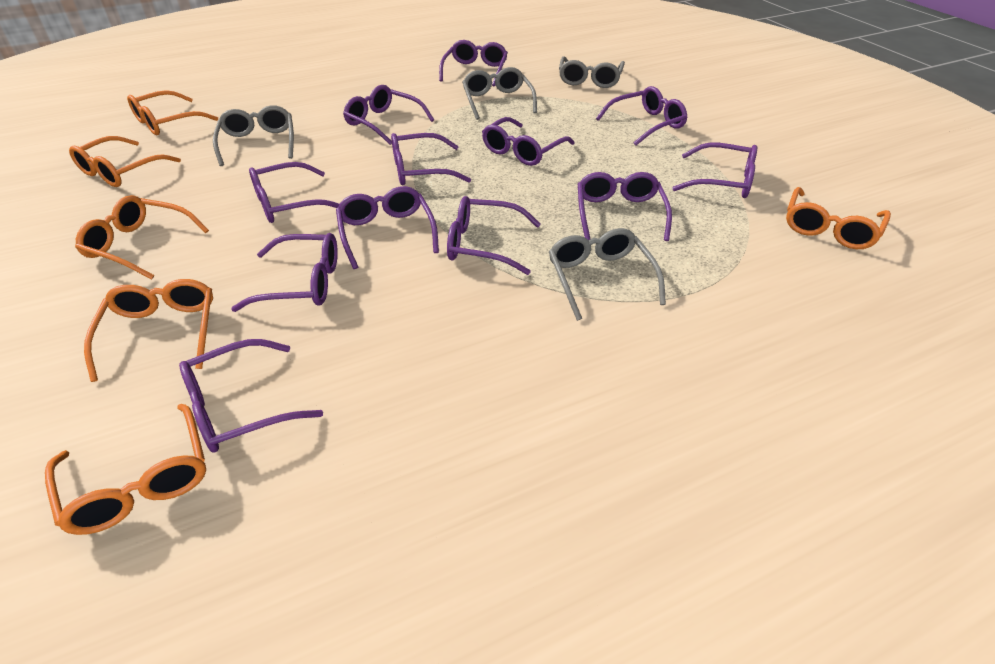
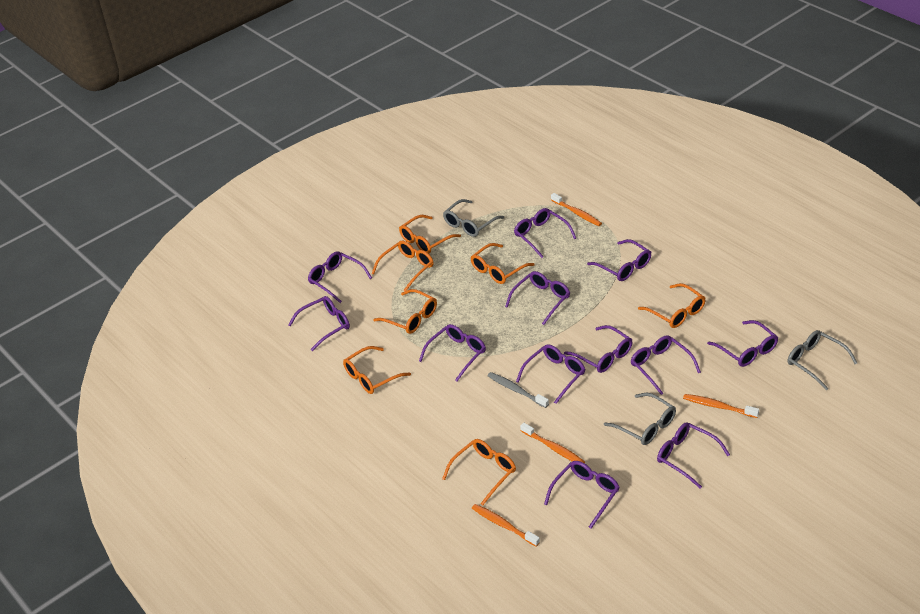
grey glasses: [213,105,294,166] [462,67,537,120] [549,228,666,321] [559,56,625,88] = 4 -> [443,199,504,237] [604,393,676,445] [788,330,857,391] = 3
grey toothbrush: none = 0 -> [488,372,549,408] = 1
orange glasses: [45,404,206,535] [69,136,181,187] [75,195,209,280] [84,279,213,382] [127,90,218,135] [786,187,891,249] = 6 -> [343,346,411,394] [372,241,434,291] [373,289,437,334] [399,215,461,254] [442,439,516,505] [471,243,534,284] [638,283,705,328] = 7
orange toothbrush: none = 0 -> [472,504,540,547] [520,423,585,463] [551,193,602,226] [683,394,759,418] = 4

